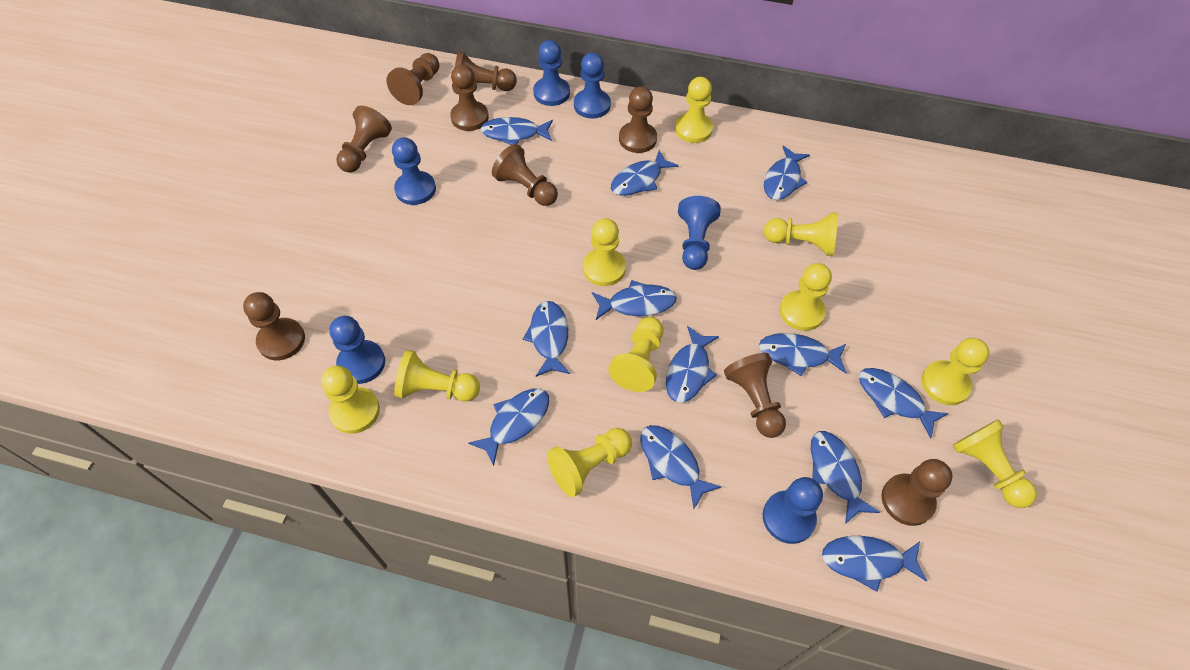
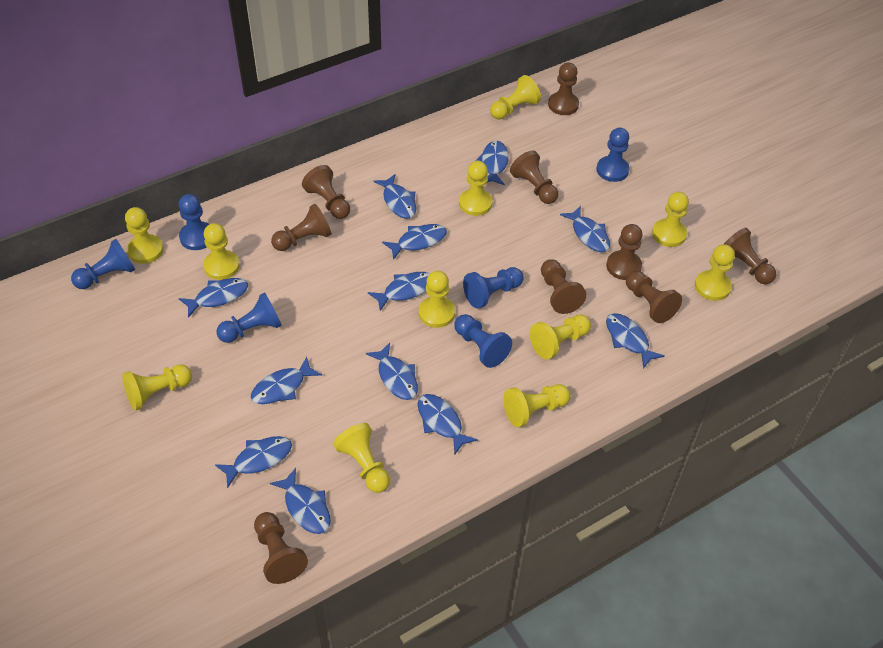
yellow pawn: [321,366,380,434] [394,350,480,401] [547,428,632,497] [583,218,626,286] [608,317,663,392] [675,77,713,143] [764,212,838,256] [780,263,832,331] [921,338,989,405] [952,419,1037,508] = 10 -> [122,364,192,411] [125,207,164,264] [203,223,240,280] [333,423,390,493] [419,271,455,328] [459,161,492,216] [490,75,541,119] [504,384,570,427] [530,315,591,359] [652,192,689,247] [695,244,735,301] = 11

